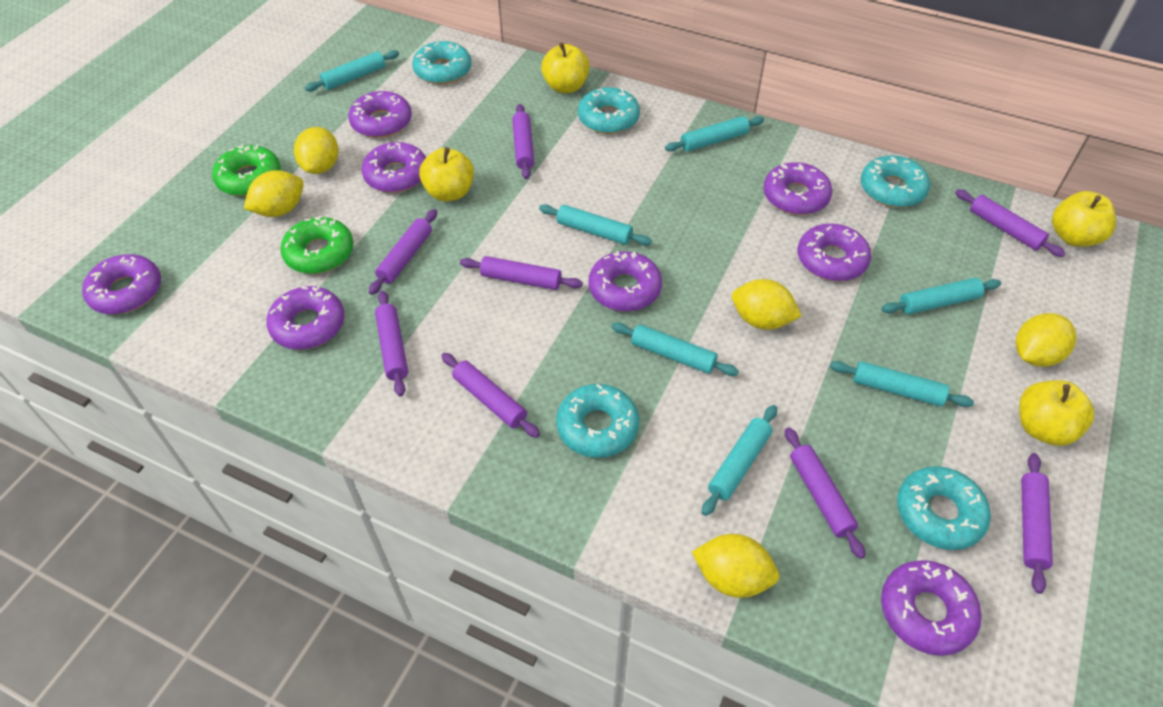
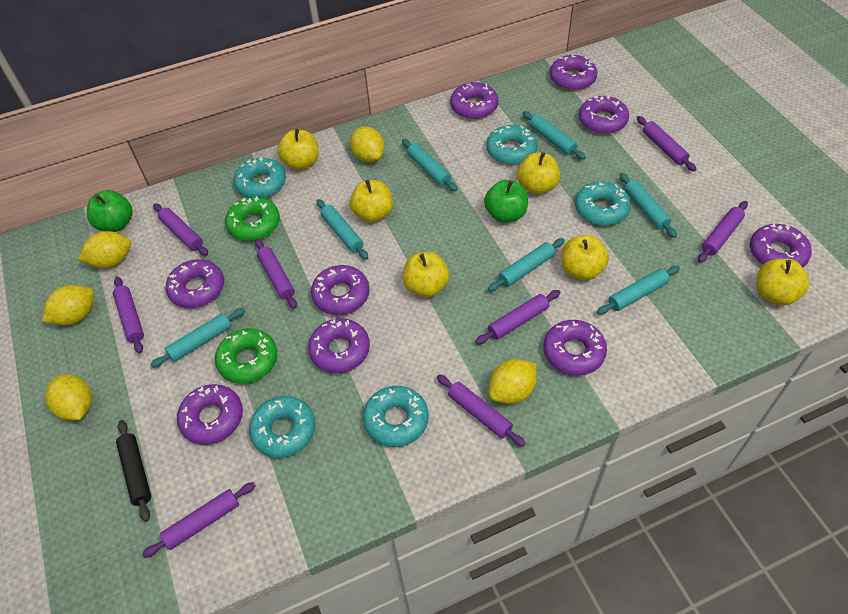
black rolling pin: none = 0 -> [116,420,151,522] = 1
green apple: none = 0 -> [87,190,133,232] [484,180,528,223] = 2
purple donut: [82,254,161,314] [266,286,345,349] [348,91,412,138] [362,142,426,193] [588,251,662,312] [763,162,832,215] [798,224,871,281] [881,560,982,656] = 8 -> [166,259,224,308] [177,384,243,445] [308,318,370,373] [311,265,370,315] [450,82,499,119] [543,320,607,375] [550,54,597,90] [579,95,629,134] [750,223,812,267] = 9
yellow apple: [419,147,474,201] [541,42,590,93] [1019,380,1094,446] [1052,191,1116,247] = 4 -> [278,129,319,170] [350,180,394,223] [403,252,450,297] [517,152,560,195] [562,235,609,280] [757,259,810,306] = 6

